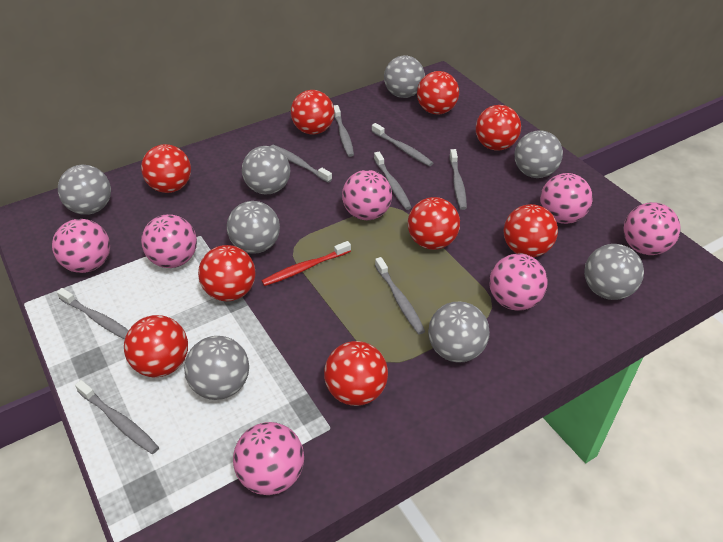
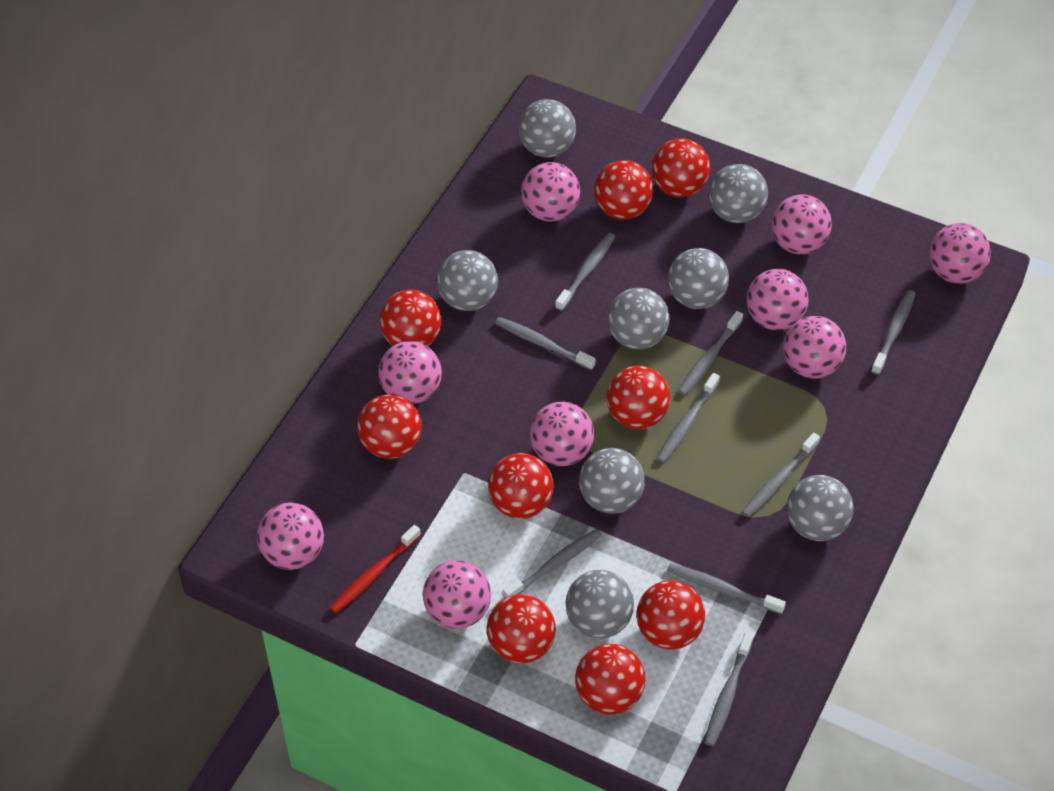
grey toothbrush: [57,288,129,339] [75,380,159,454] [271,145,332,183] [333,105,354,157] [372,123,433,166] [374,152,412,210] [375,257,425,334] [449,149,467,210] = 8 -> [495,317,596,370] [503,529,602,598] [555,233,615,311] [657,373,720,463] [667,563,786,614] [678,311,743,396] [704,632,753,746] [742,433,820,517] [871,290,916,375] = 9
pink ball: [52,219,110,273] [141,214,197,268] [233,422,304,495] [342,170,392,220] [489,254,548,310] [540,173,593,224] [623,202,681,255] = 7 -> [257,503,324,570] [378,341,442,404] [423,560,491,629] [521,162,580,222] [530,402,594,466] [747,269,809,330] [771,194,832,254] [783,316,846,379] [929,223,991,284] = 9

